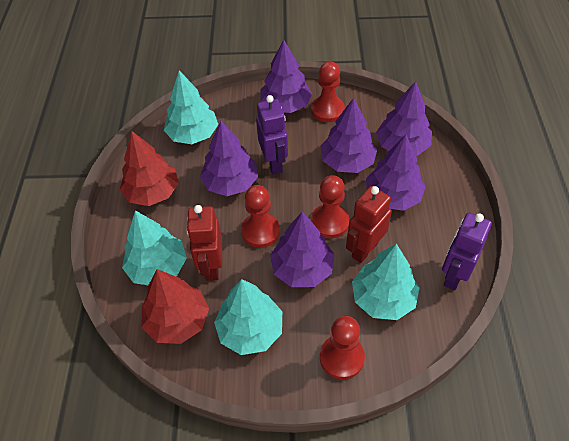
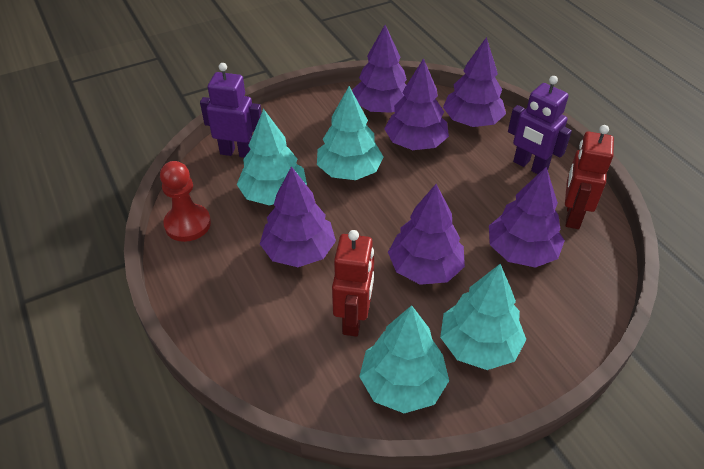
red pawn: [241,185,280,248] [311,61,345,122] [311,175,350,238] [320,316,365,380] = 4 -> [160,161,211,242] = 1
red tree: [120,131,179,206] [141,269,209,344] = 2 -> none = 0

